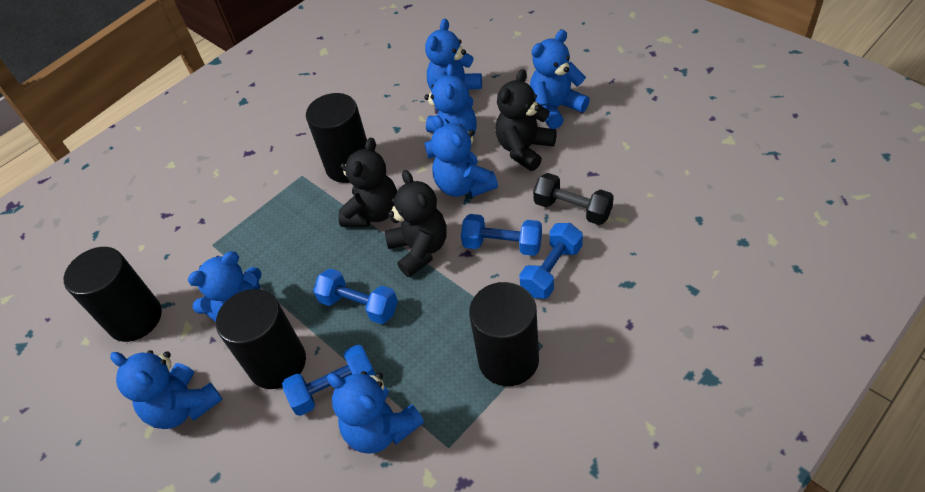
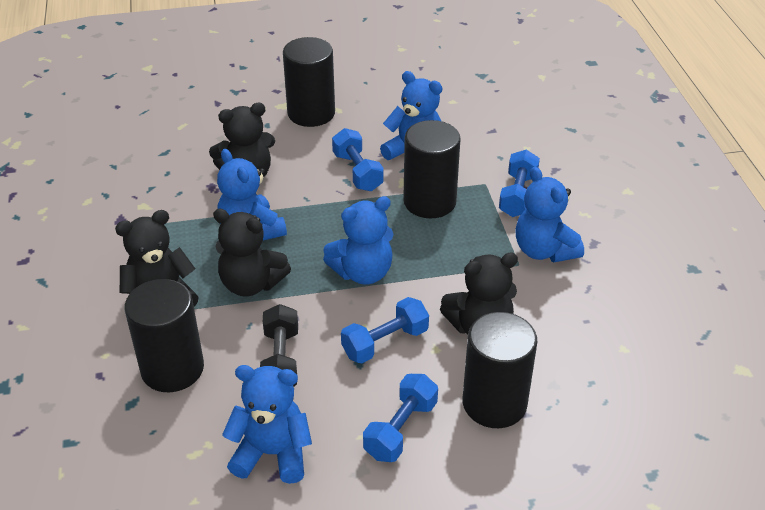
black teddy bear: [338,138,397,227] [385,170,447,277] [495,69,557,171] = 3 -> [115,210,199,307] [209,103,275,178] [213,209,291,297] [440,252,518,335] = 4
blue teddy bear: [110,350,223,429] [188,251,261,322] [327,371,424,454] [424,64,477,158] [425,19,482,108] [431,115,498,197] [530,30,590,129] = 7 -> [217,149,287,240] [222,365,312,484] [323,196,394,285] [380,71,442,160] [515,167,584,262] = 5

